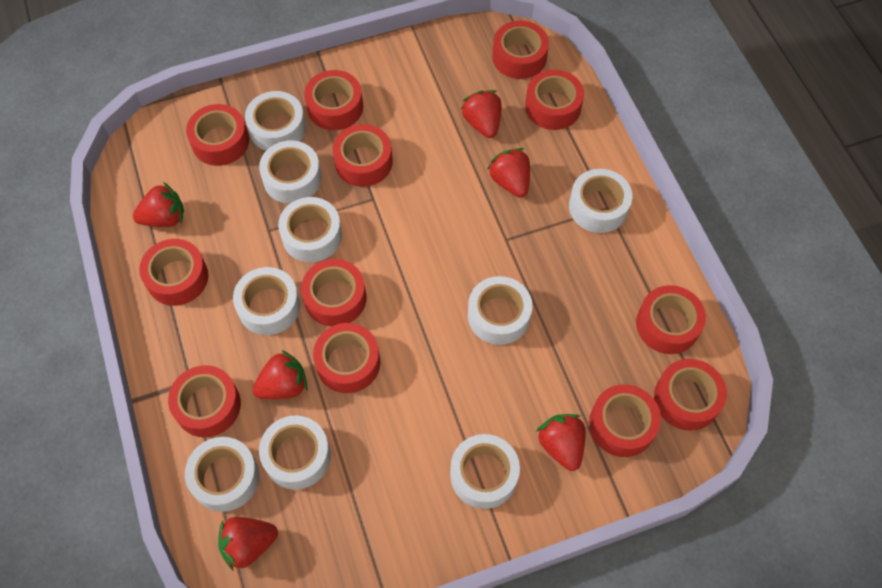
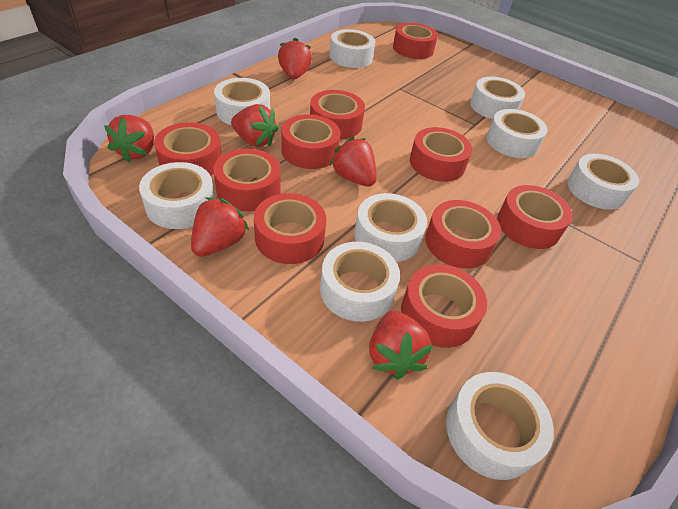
red tape: [139,239,208,306] [168,365,241,437] [186,104,249,166] [301,259,366,327] [304,70,363,130] [313,323,380,393] [332,124,393,187] [492,21,549,79] [525,70,584,130] [589,384,661,457] [636,285,706,354] [654,359,727,431] = 12 -> [154,122,222,176] [213,149,281,211] [254,193,326,264] [281,114,341,169] [310,90,365,139] [393,23,438,59] [401,264,487,348] [410,127,472,182] [425,200,501,269] [497,185,573,249] = 10

